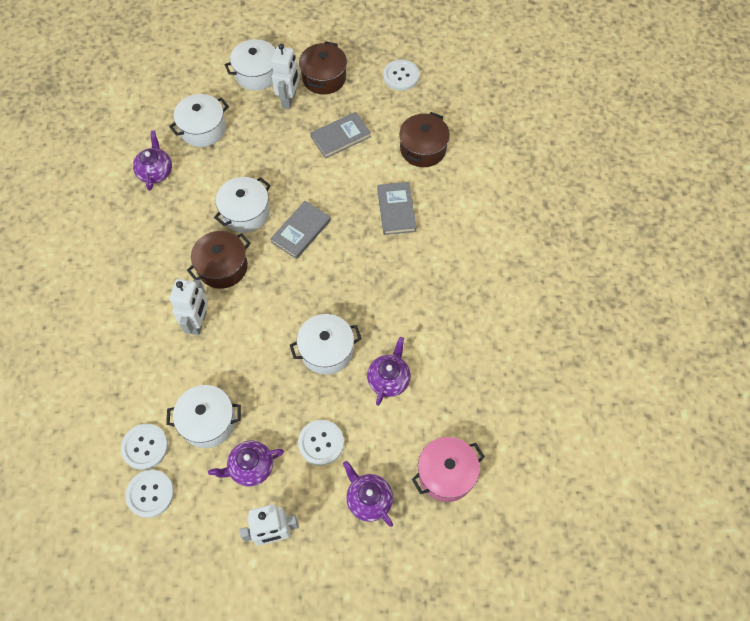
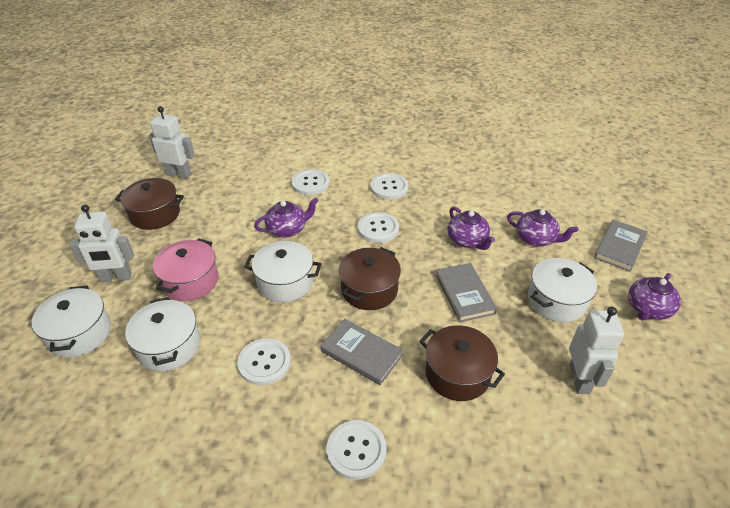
white button: [121,424,168,470] [125,470,174,518] [298,420,344,466] [383,60,419,90] = 4 -> [237,338,291,385] [292,169,330,195] [327,420,387,480] [358,212,399,243] [370,173,409,200] = 5
white pot: [166,385,241,448] [169,94,229,147] [214,177,271,233] [225,39,276,90] [290,314,362,375] = 5 -> [32,285,111,358] [125,297,200,371] [244,241,321,302] [528,258,597,322] = 4

